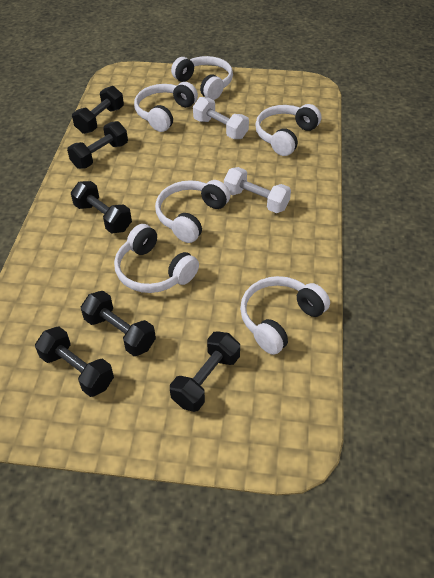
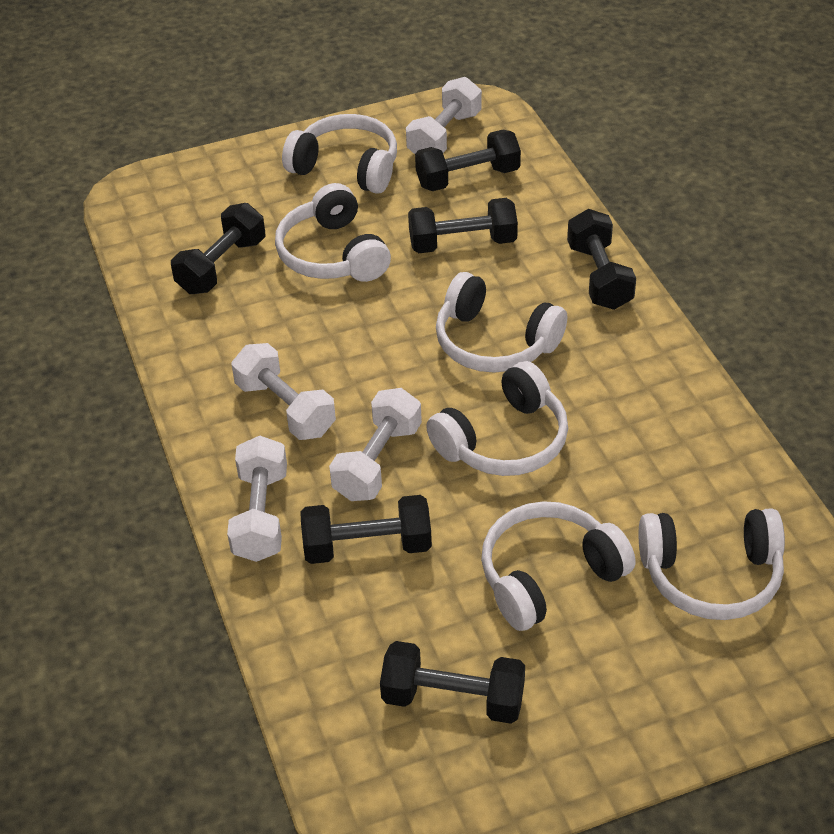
white dumbbell: [193,97,249,139] [224,167,291,213] = 2 -> [227,436,287,562] [232,343,336,440] [329,388,422,501] [406,77,482,154] = 4

